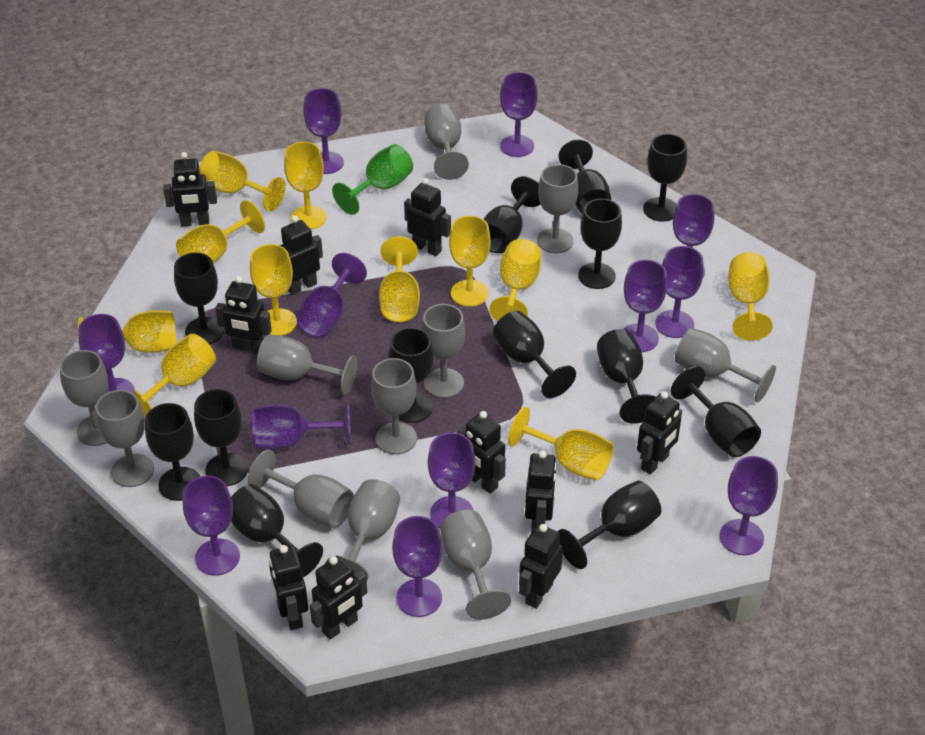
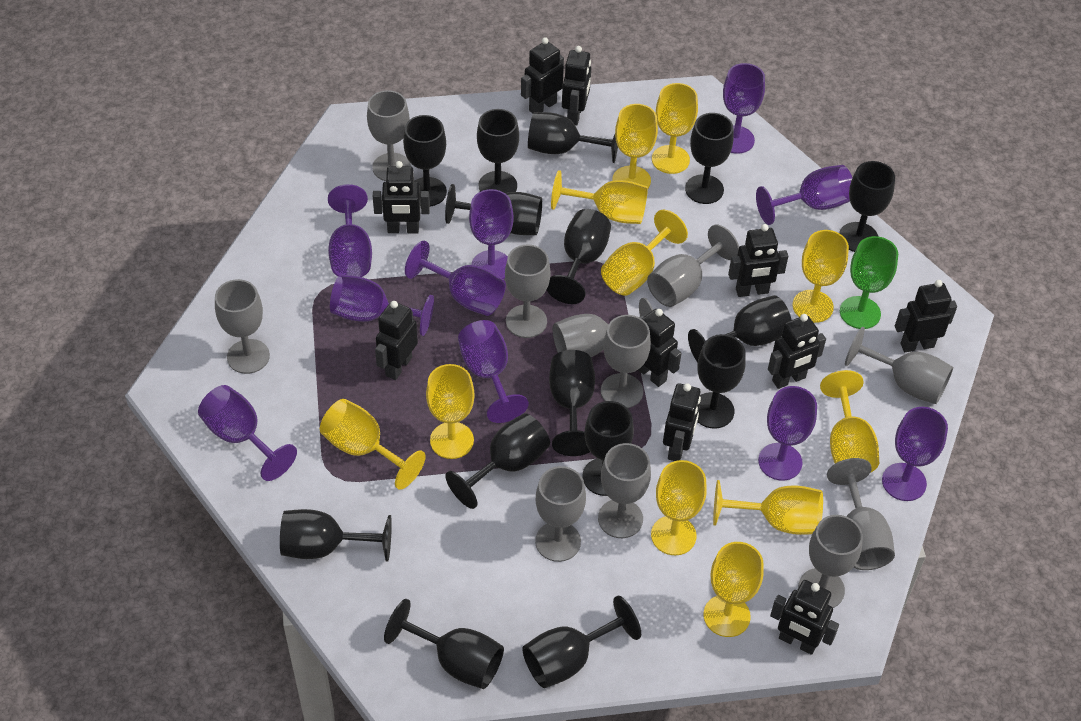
black goblet: [145,403,200,501] [174,253,224,344] [194,389,248,486] [231,484,323,577] [389,327,434,423] [484,176,540,253] [493,311,576,398] [557,481,661,569] [558,139,611,214] [578,199,622,289] [597,329,656,424] [643,134,687,222] [671,366,761,457] = 13 -> [280,509,392,562] [384,599,504,689] [403,115,447,207] [445,184,542,235] [445,413,550,509] [477,109,519,193] [522,596,641,688] [528,112,618,163] [547,209,611,304] [549,350,595,456] [583,401,634,496] [685,113,734,204] [688,295,792,362] [697,334,746,429] [839,161,895,252] = 15
purple goblet: [78,314,134,393] [183,476,240,576] [252,403,351,449] [296,253,367,337] [303,88,344,174] [392,516,443,617] [428,432,476,528] [500,72,538,157] [624,260,667,352] [655,246,704,338] [673,194,715,277] [720,456,778,555] = 12 -> [198,385,297,481] [328,184,372,277] [330,275,434,336] [405,241,506,316] [458,320,529,423] [469,189,514,279] [723,63,765,154] [756,165,852,225] [758,386,817,481] [882,407,948,501] = 10

